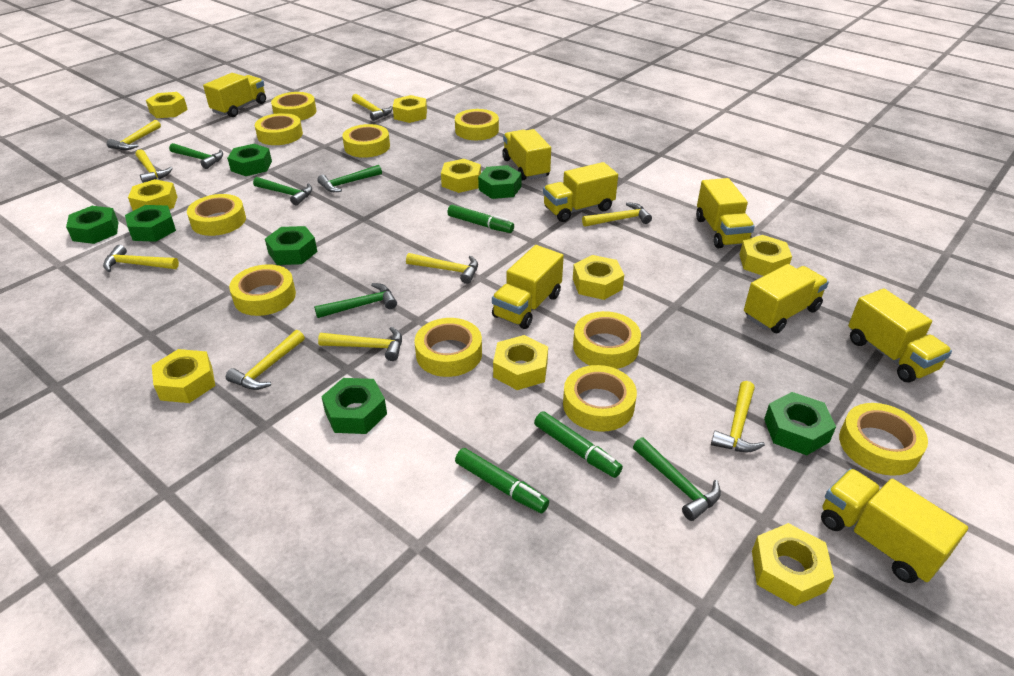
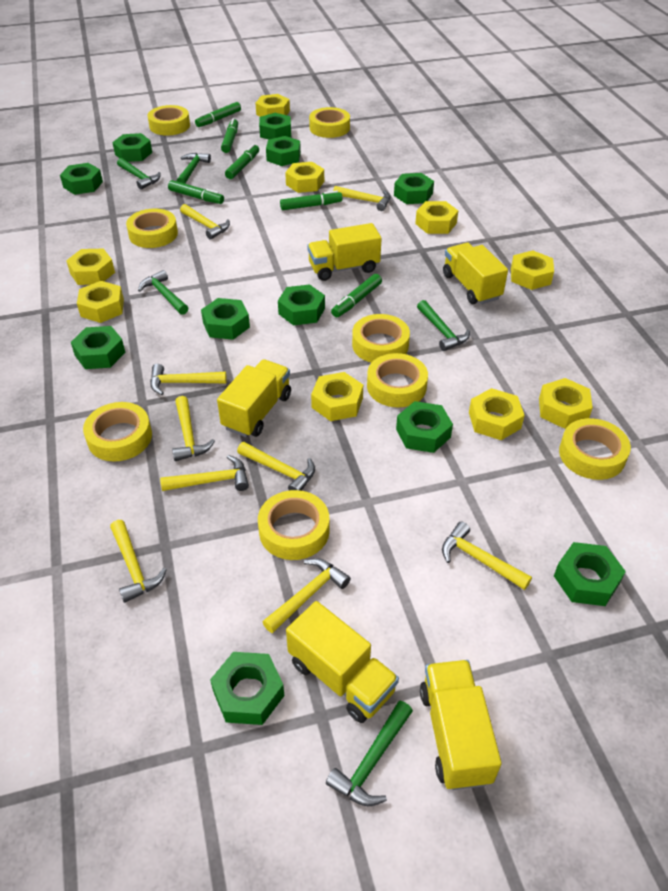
green marker: [447,205,514,233] [455,448,549,513] [534,411,623,478] = 3 -> [168,180,224,204] [195,102,241,127] [221,118,238,153] [225,144,259,179] [280,190,343,210] [331,274,382,318] = 6
green nut: [66,206,118,244] [125,205,176,242] [227,144,272,176] [265,226,317,265] [321,378,387,434] [478,165,522,199] [764,392,836,455] = 7 -> [60,163,103,195] [71,326,125,369] [112,133,152,162] [201,298,250,340] [210,652,284,725] [259,113,291,139] [266,136,301,166] [278,284,325,326] [394,173,434,204] [396,401,453,453] [554,542,626,606] = 11
yellow tape: [187,194,246,236] [229,264,296,316] [255,113,303,145] [271,92,316,121] [342,124,390,158] [414,318,482,377] [455,109,499,140] [563,365,637,432] [573,311,641,369] [839,403,928,476] = 10 -> [83,402,152,461] [126,209,178,248] [148,105,190,136] [258,490,330,560] [309,107,350,138] [352,314,410,363] [367,353,428,407] [559,418,631,480] = 8
yellow truck: [203,73,266,117] [492,245,564,329] [502,129,551,181] [543,162,618,222] [696,178,755,248] [744,264,829,333] [821,469,968,583] [848,288,952,383] = 8 -> [217,359,291,437] [286,601,399,723] [307,223,382,281] [420,660,502,790] [443,243,508,304] = 5

